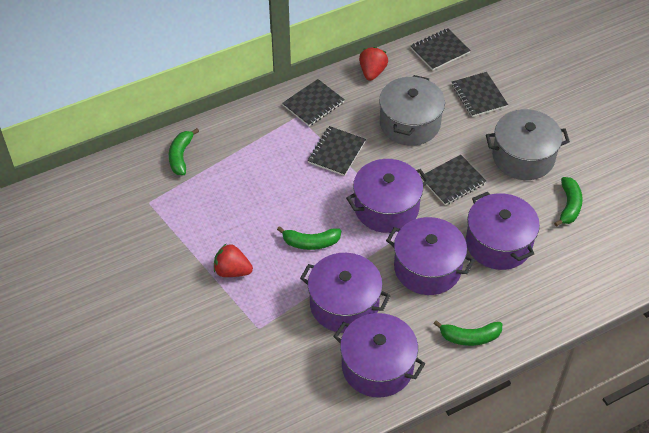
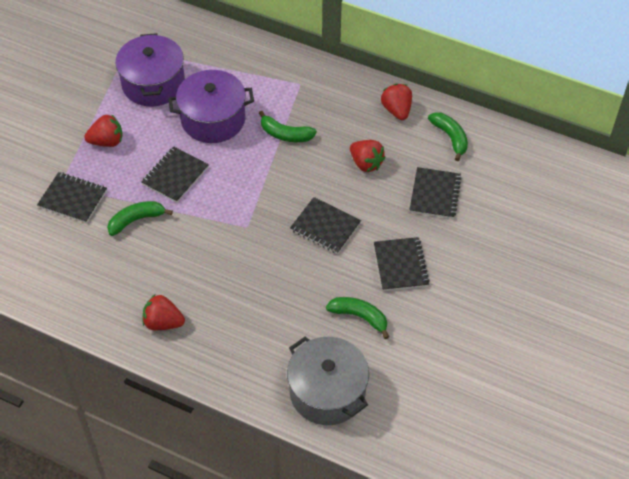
grey pot: [379,75,445,145] [486,109,570,180] = 2 -> [287,337,369,425] = 1
purple pot: [300,253,390,333] [333,313,425,398] [346,159,429,233] [386,217,474,295] [466,192,540,270] = 5 -> [115,33,185,106] [168,70,254,143] = 2
red strawberry: [214,243,253,277] [359,47,388,81] = 2 -> [84,114,122,147] [142,294,185,331] [350,140,386,172] [381,84,412,120] = 4

